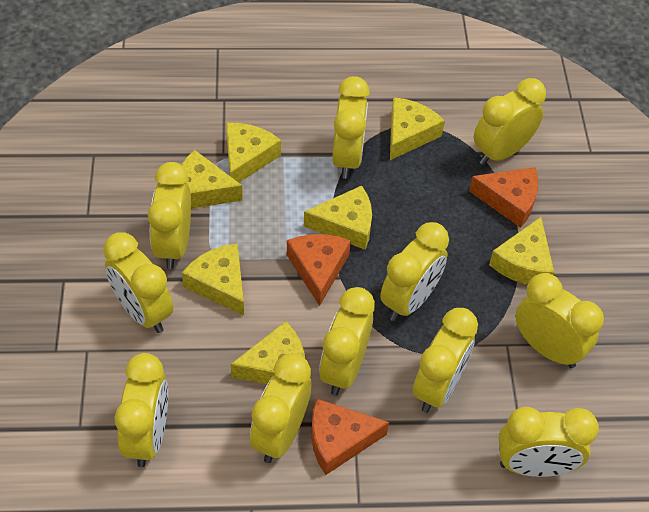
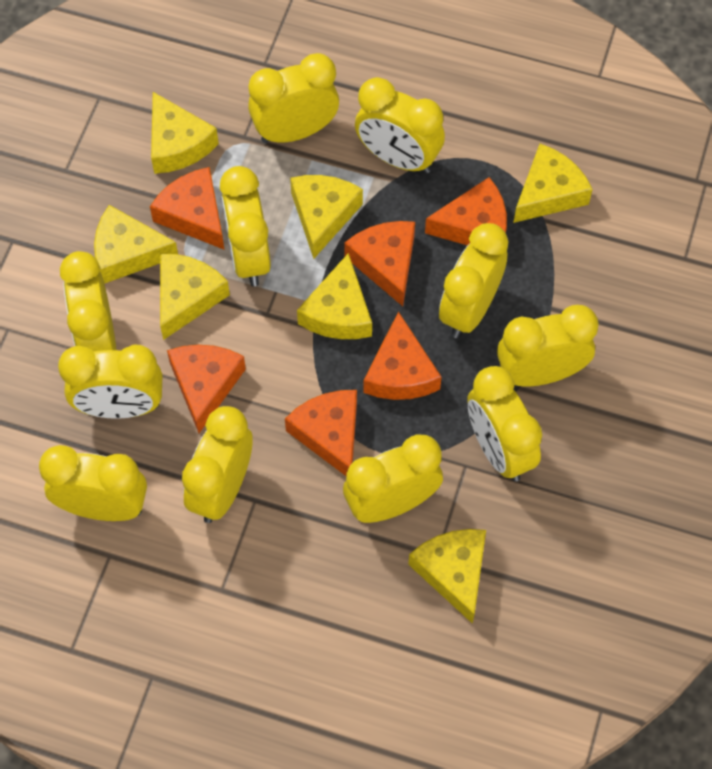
orange cheese: [287,234,351,306] [311,399,389,475] [469,167,538,228] = 3 -> [150,167,224,249] [167,345,246,433] [285,390,357,476] [344,221,415,306] [363,311,442,400] [425,177,507,245] = 6

